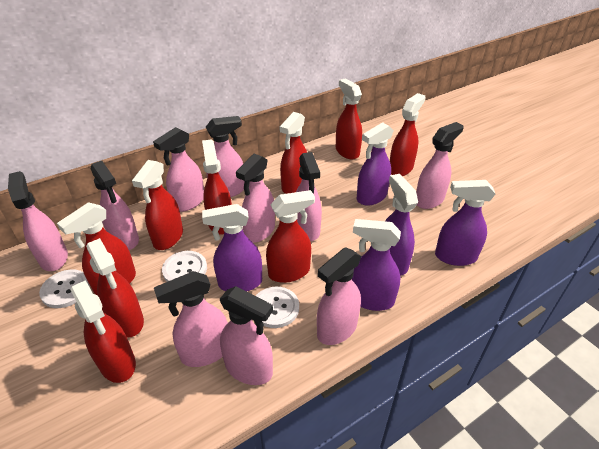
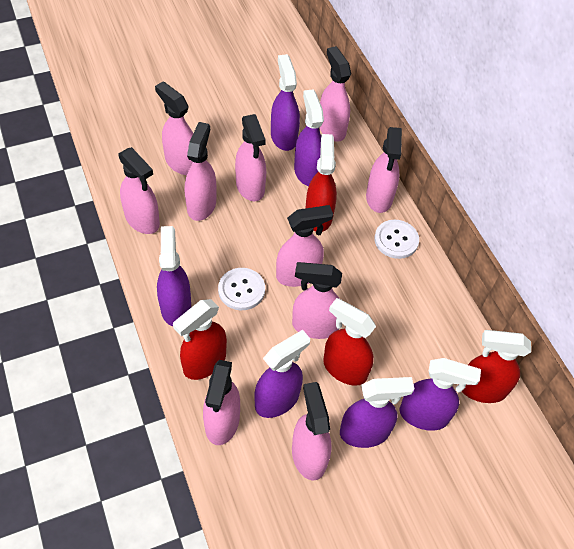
purple spray bottle: [202,204,262,292] [352,219,401,311] [357,122,394,206] [385,174,418,275] [435,180,495,266] = 5 -> [157,226,191,326] [254,330,310,418] [271,54,300,151] [294,89,324,186] [340,377,414,448] [400,358,481,431] = 6
red spray bottle: [57,202,136,296] [71,280,136,383] [86,238,144,338] [132,160,183,250] [202,139,232,235] [266,190,315,283] [279,112,307,194] [336,78,362,159] [390,93,426,176] = 9 -> [173,299,227,380] [306,134,337,232] [323,298,376,386] [462,330,531,403] = 4
white button: [39,269,90,308] [162,251,207,282] [256,287,299,328] = 3 -> [218,268,265,310] [374,220,419,259] = 2

